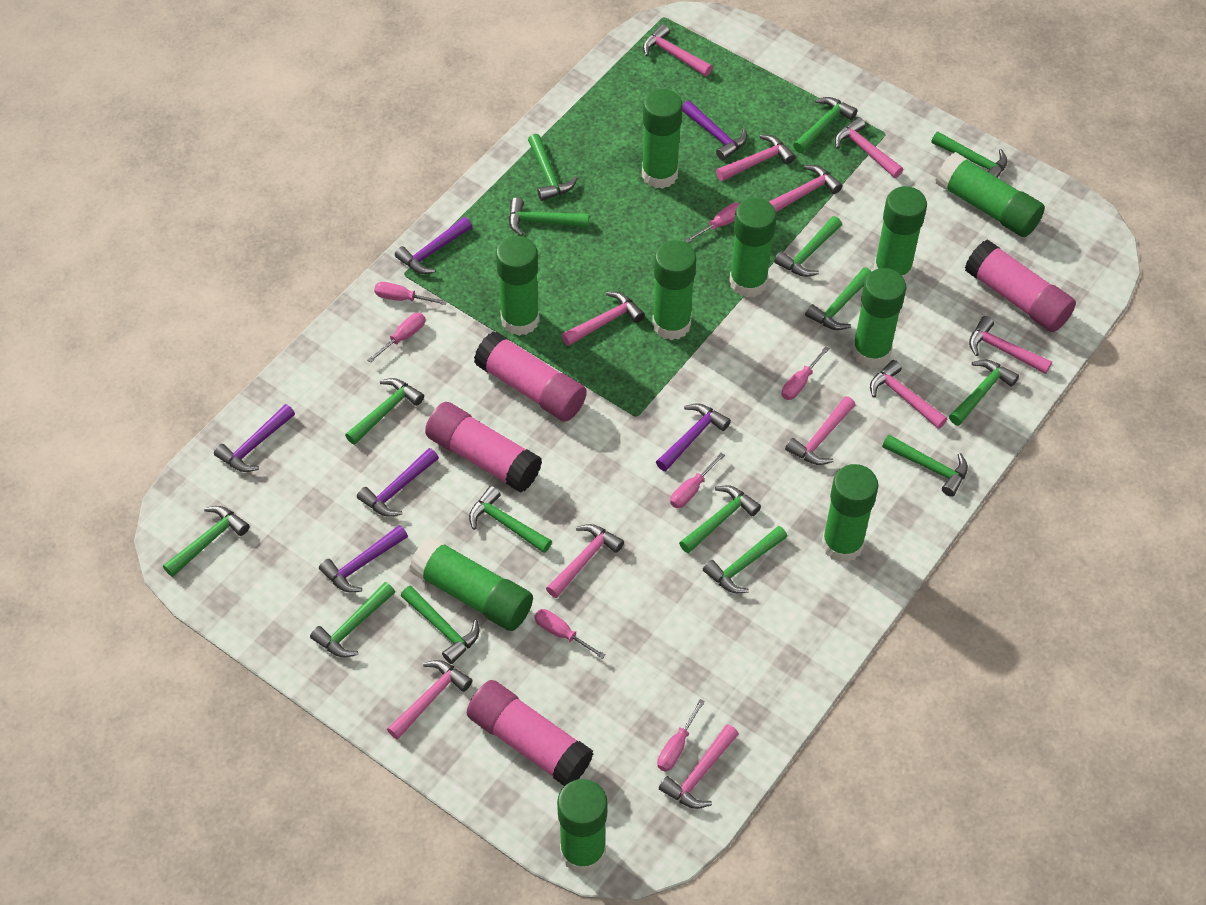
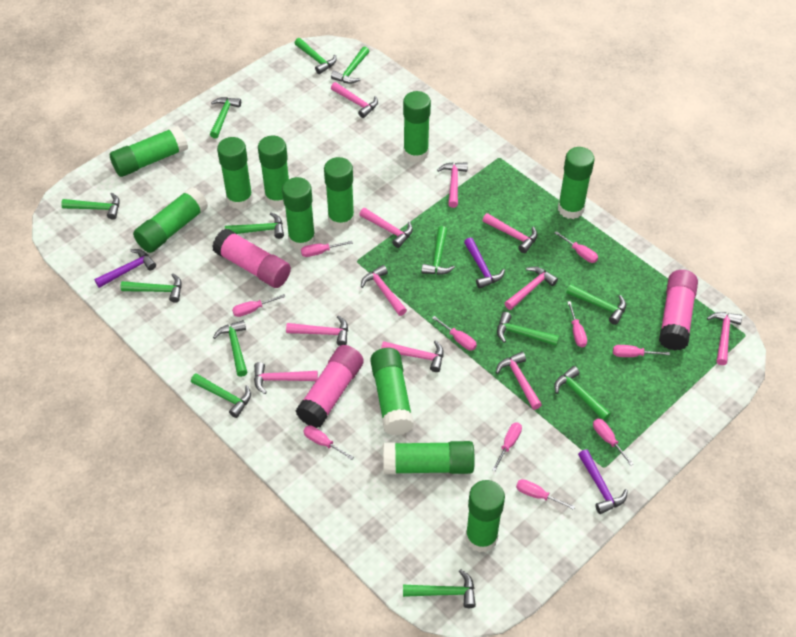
green glue stick: [410,536,533,631] [496,236,540,336] [557,779,608,874] [642,89,683,189] [652,240,696,340] [729,198,777,298] [822,464,878,563] [852,268,906,368] [873,186,927,282] [935,152,1045,237] = 10 -> [110,126,188,177] [133,187,208,253] [217,137,253,209] [258,136,289,208] [282,177,315,250] [324,157,354,230] [370,348,414,435] [383,441,475,474] [403,91,431,163] [465,480,505,553] [558,147,595,219] = 11
green hammer: [163,506,250,577] [310,582,395,657] [345,378,424,445] [401,585,479,664] [469,486,552,553] [509,197,589,236] [528,134,578,201] [679,485,761,553] [703,526,787,593] [774,216,842,277] [793,97,858,153] [805,267,872,330] [882,435,968,497] [931,132,1007,178] [949,360,1019,425] = 15 -> [61,193,120,220] [120,274,182,303] [191,373,251,418] [210,97,241,139] [213,320,248,377] [225,212,284,239] [295,38,336,74] [331,46,369,84] [403,569,476,608] [421,226,455,275] [497,312,559,346] [554,366,611,421] [566,284,626,325] = 13
pink glue stick: [425,402,542,493] [467,680,593,786] [474,331,587,422] [965,240,1076,332] = 4 -> [212,228,291,288] [296,345,364,428] [659,270,698,350] = 3
pink screwdriver: [367,313,425,363] [374,282,447,305] [534,609,606,659] [657,699,705,772] [670,453,725,508] [685,203,740,243] [782,346,830,400] = 7 -> [232,294,285,317] [301,241,353,257] [303,426,354,460] [432,316,477,351] [492,422,522,471] [516,479,575,510] [555,231,598,263] [567,301,587,347] [593,419,634,466] [613,345,670,357] = 10
purple hammer: [214,404,295,472] [319,525,408,592] [357,448,439,517] [395,217,472,274] [656,403,731,471] [682,101,747,161] = 6 -> [94,249,156,288] [464,238,505,289] [578,449,628,514] = 3

